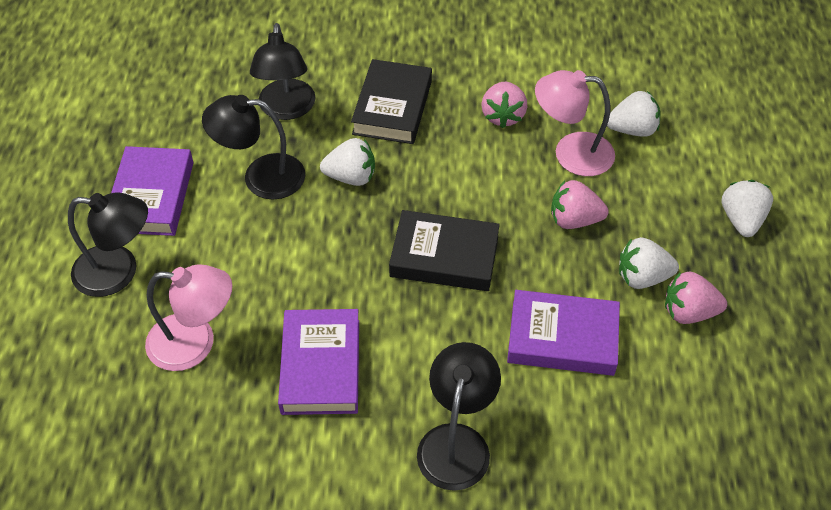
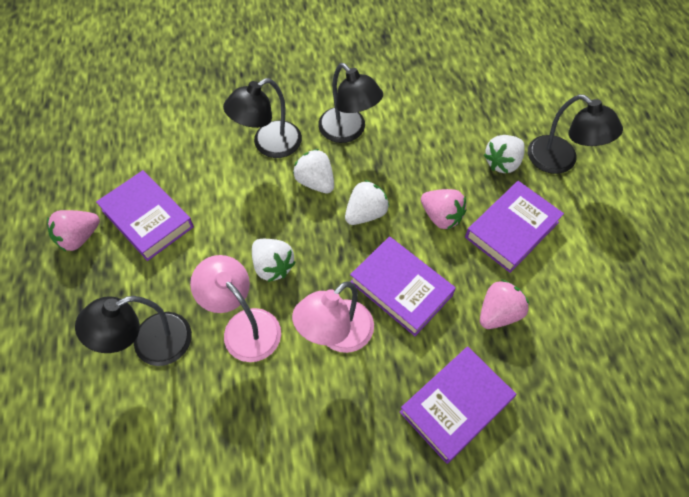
black book: [351,59,432,144] [389,210,500,291] = 2 -> none = 0
purple book: [111,146,194,236] [278,309,359,415] [507,290,620,376] = 3 -> [96,170,194,261] [350,236,456,336] [400,346,516,464] [465,181,564,273] = 4

